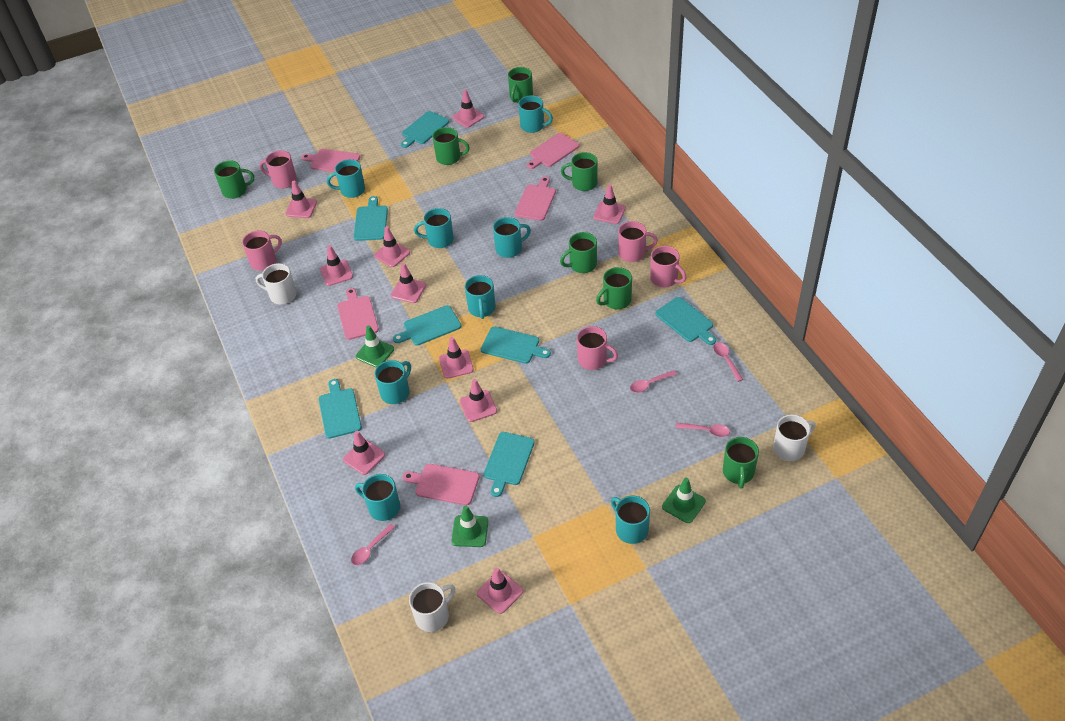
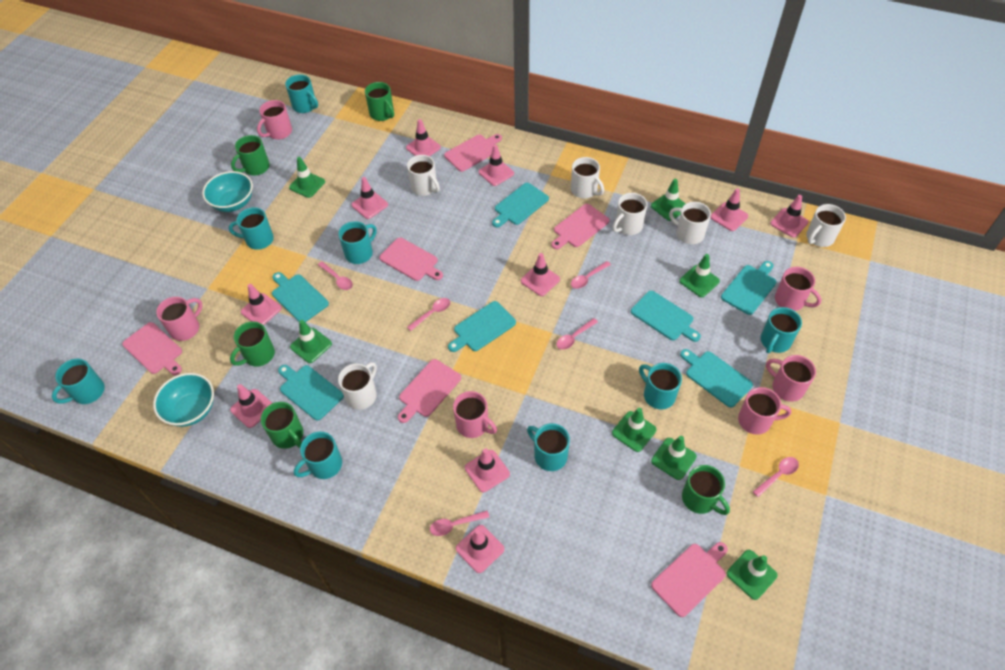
green mug: [214,160,254,199] [432,127,470,165] [508,67,533,103] [560,232,597,273] [561,152,598,191] [596,267,632,310] [723,437,759,489] = 7 -> [230,321,275,367] [231,135,270,175] [261,402,303,449] [365,82,394,121] [682,465,730,515] = 5
green traffic cone: [356,326,394,368] [451,506,488,547] [662,478,706,523] = 3 -> [289,157,325,198] [290,320,332,363] [612,408,657,452] [651,179,686,221] [651,436,697,480] [679,254,720,297] [727,550,778,600] = 7
pink cutting board: [301,149,360,172] [337,288,379,340] [403,464,479,505] [515,177,556,221] [527,133,579,169] = 5 -> [122,322,182,375] [379,238,443,281] [398,359,461,423] [444,134,502,172] [551,204,609,249] [651,542,728,617] = 6
pink mug: [242,230,282,271] [259,150,297,188] [577,326,618,370] [618,221,658,262] [650,246,686,288] = 5 -> [156,297,203,341] [257,100,292,139] [453,391,497,438] [738,387,791,435] [766,355,816,402] [775,267,822,311] = 6
pink spoon: [351,524,395,565] [630,370,677,393] [676,423,730,437] [713,342,743,382] = 4 -> [318,261,353,290] [407,298,450,331] [430,511,489,536] [557,318,598,350] [571,261,611,289] [753,457,799,497] = 6
turquoise bowl: none = 0 -> [153,373,214,427] [202,171,253,212] = 2
white mug: [256,263,297,305] [409,582,455,632] [773,414,816,461] = 3 -> [338,362,377,410] [407,155,440,196] [571,157,604,198] [613,193,647,235] [669,202,711,244] [806,204,846,247] = 6

